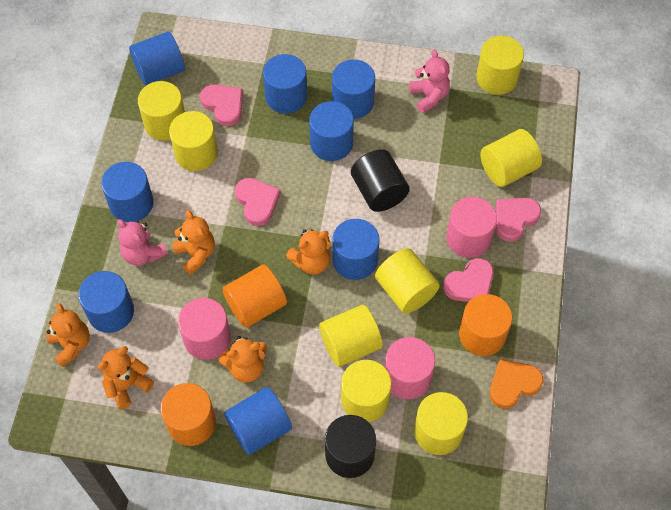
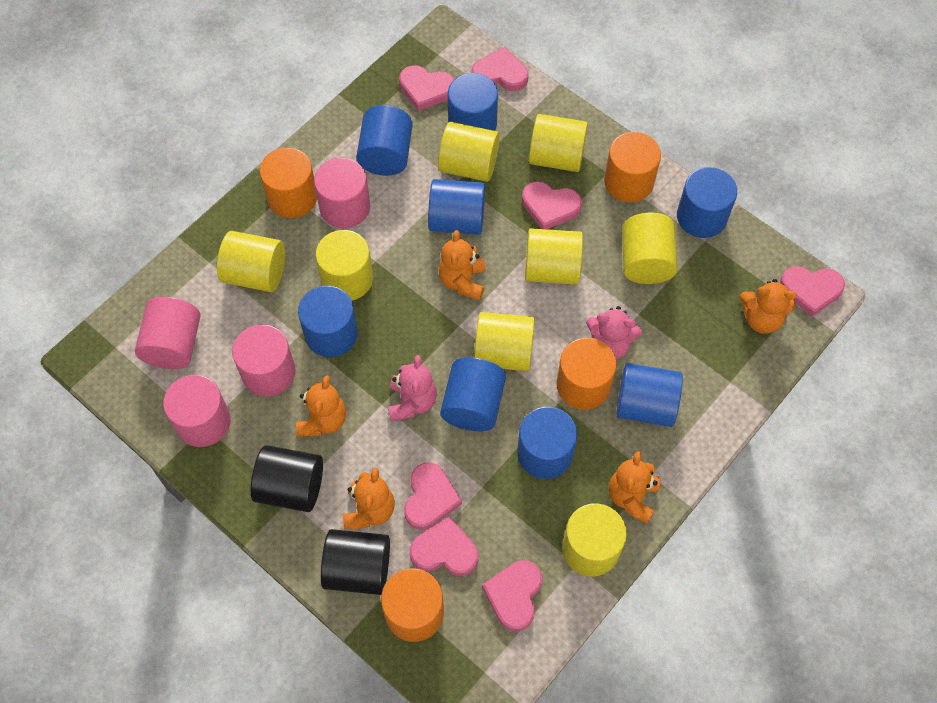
orange cylinder: [160,383,216,446] [222,264,287,328] [459,294,512,356] = 3 -> [260,148,317,218] [381,568,444,642] [557,338,617,410] [604,132,661,202] = 4
orange heart: [489,359,543,409] = 1 -> none = 0
pink cylinder: [178,298,231,360] [385,337,435,399] [446,197,497,258] = 3 -> [135,297,200,369] [163,375,231,447] [232,325,296,396] [314,158,370,228] = 4
pink heart: [200,85,243,126] [235,178,281,226] [443,258,494,302] [496,198,541,242] = 4 -> [399,65,454,111] [404,463,462,530] [410,516,479,576] [472,47,529,91] [482,560,542,631] [522,181,582,229] [780,266,845,317] = 7

